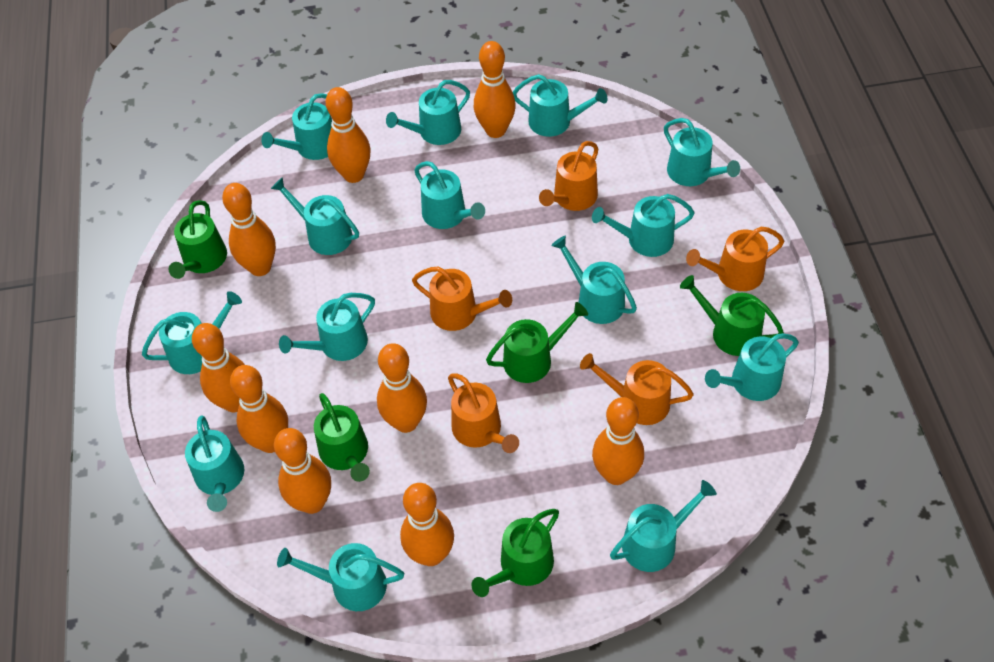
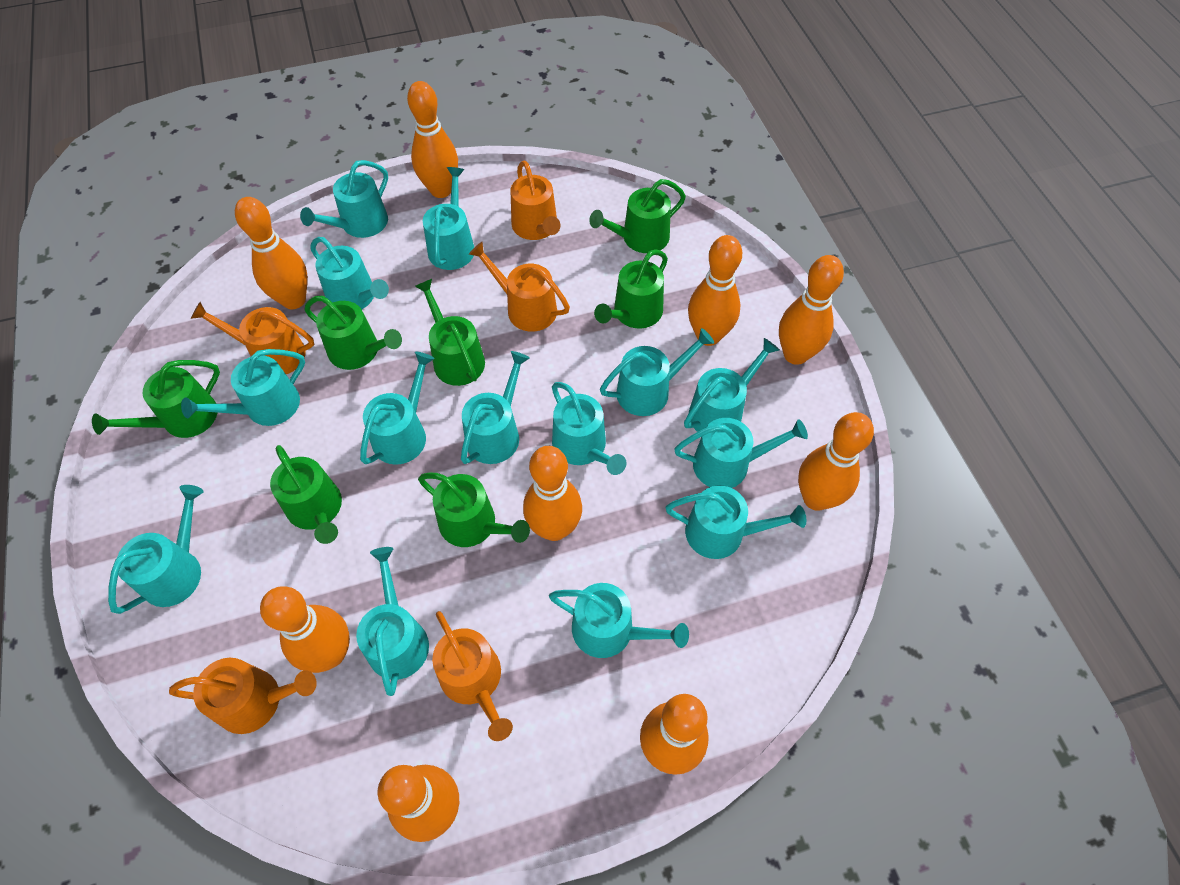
green watering can: [169,200,227,279] [314,393,370,482] [471,509,559,597] [486,302,588,383] [680,275,784,356] = 5 -> [92,360,220,438] [270,445,342,544] [305,296,402,370] [415,279,485,386] [418,472,530,547] [589,179,686,253] [594,249,668,329] = 7

